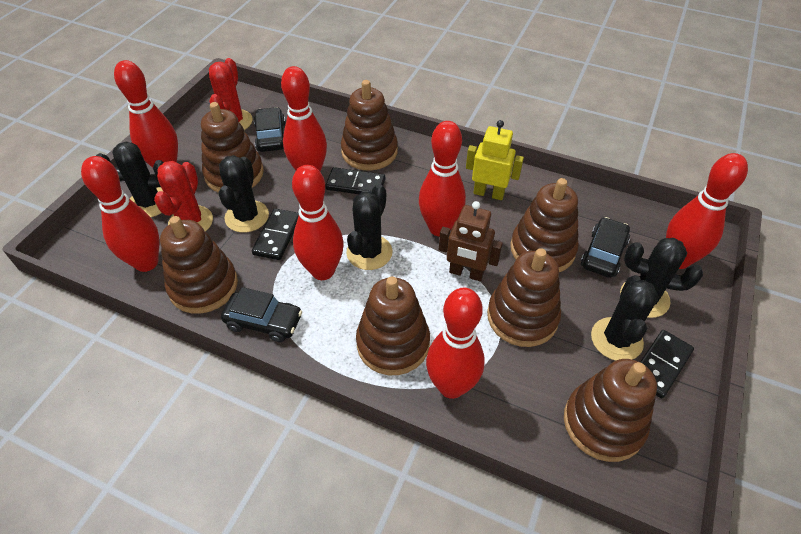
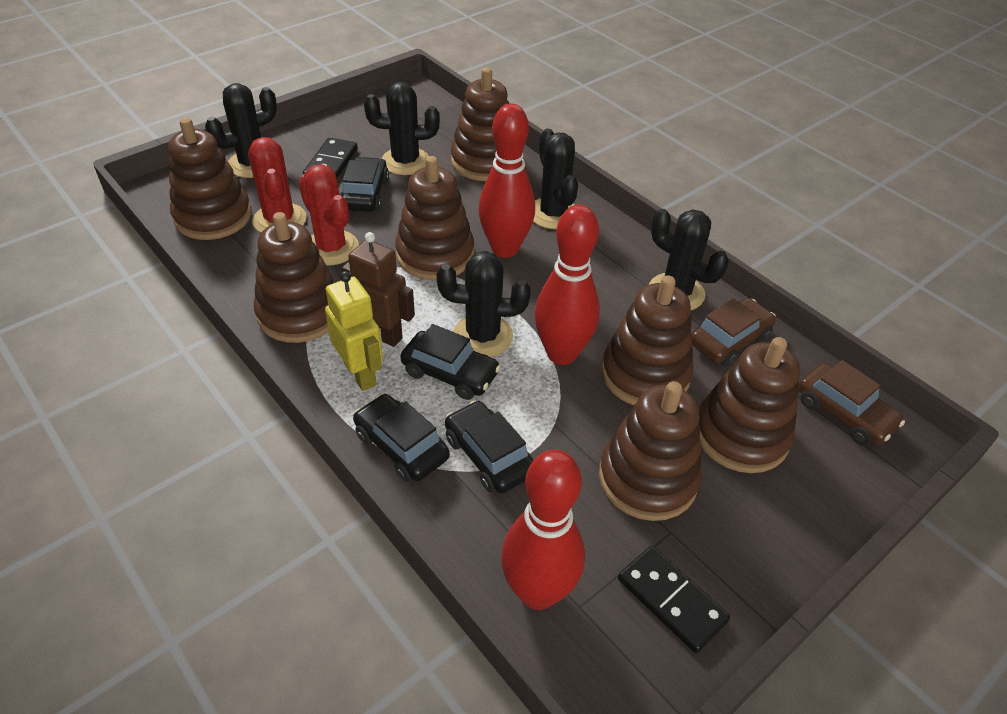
black car: [221,287,302,342] [254,107,285,152] [581,217,630,278] = 3 -> [340,157,389,212] [353,394,450,482] [400,324,501,400] [445,400,533,493] = 4
black domino: [252,208,299,260] [325,167,385,194] [640,330,694,399] = 3 -> [303,138,358,178] [618,546,730,653] = 2
brown car: none = 0 -> [692,298,776,366] [799,360,905,446] = 2
red bowling pin: [81,156,159,272] [114,60,178,168] [281,66,327,172] [292,165,344,280] [419,121,466,236] [426,288,485,399] [666,153,748,269] = 7 -> [478,103,535,258] [501,450,585,610] [535,205,600,365] = 3

